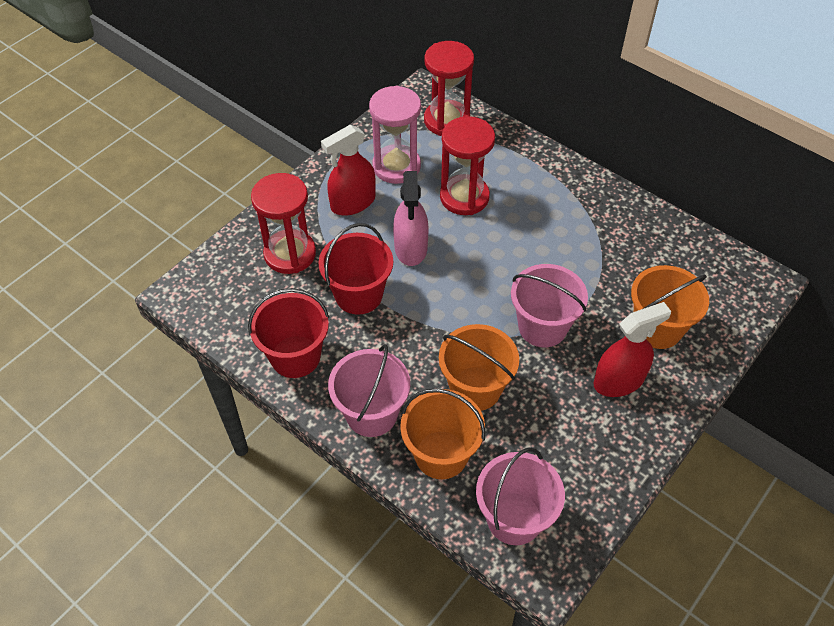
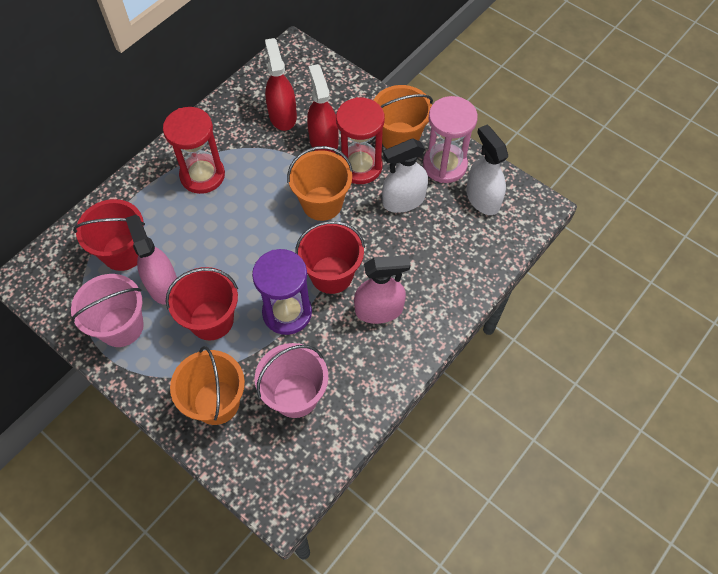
pink bucket: [328,344,410,437] [476,448,565,545] [511,264,588,347] = 3 -> [71,274,144,347] [255,343,328,418] = 2
pink spray bottle: [393,171,429,266] = 1 -> [125,215,177,305] [354,255,410,324] = 2
purple hourglass: none = 0 -> [252,249,312,335] = 1
red bucket: [248,288,329,378] [318,223,393,315] = 2 -> [73,199,145,271] [166,267,238,340] [295,221,365,294] = 3
red hourglass: [251,173,316,274] [424,41,474,136] [440,116,495,215] = 3 -> [163,107,225,194] [336,97,385,184] = 2
white spray bottle: none = 0 -> [382,139,428,213] [466,125,508,215] = 2

